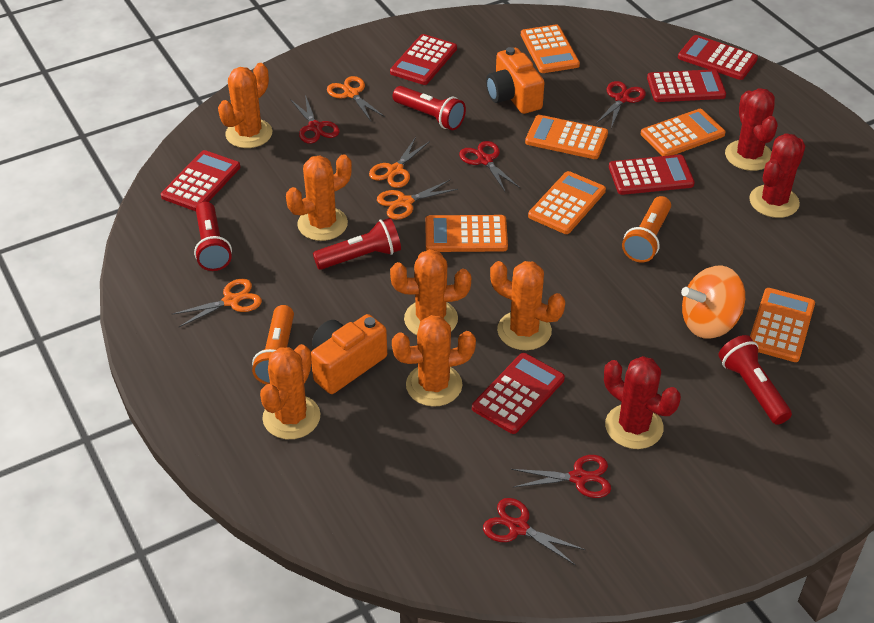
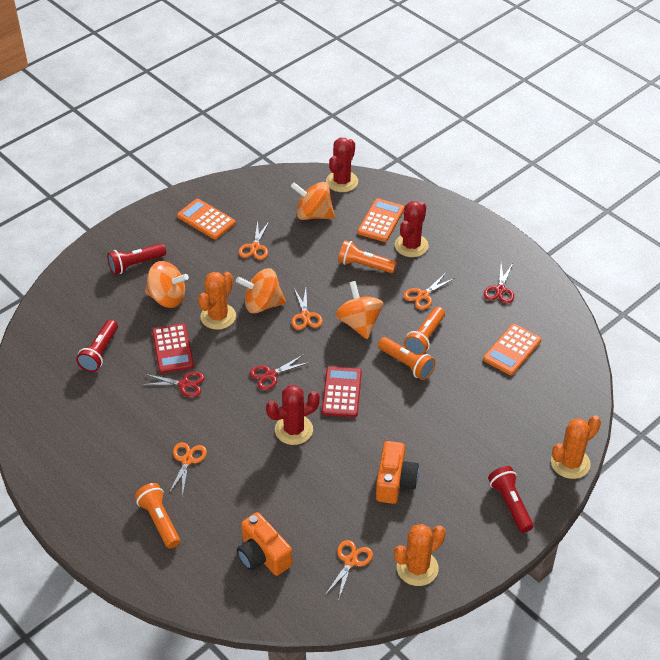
orange cactus: [218,63,272,148] [260,344,320,439] [286,154,352,241] [390,249,471,335] [392,315,476,407] [490,261,565,350] = 6 -> [198,272,236,330] [394,524,446,586] [551,415,601,479] = 3
orange calculator: [426,215,508,252] [521,24,580,73] [525,115,608,159] [528,171,606,234] [641,109,726,156] [750,288,815,362] = 6 -> [177,199,236,239] [357,198,404,242] [483,324,541,375] = 3
orange flashlight: [252,305,294,384] [622,196,671,262] = 2 -> [135,483,180,549] [338,240,397,273] [378,337,435,380] [404,307,445,355] = 4
orange scissors: [172,279,262,327] [327,76,385,121] [369,137,430,188] [377,180,458,220] = 4 -> [169,442,207,497] [239,221,269,260] [291,288,323,330] [325,540,373,601] [403,273,455,310] = 5
orange spinning top: [681,266,745,339] = 1 -> [145,261,189,308] [236,268,286,313] [291,182,335,220] [336,281,384,339] = 4
red calculator: [161,150,240,211] [390,34,457,85] [472,353,565,434] [609,154,695,195] [647,69,726,102] [678,35,758,80] = 6 -> [152,323,194,373] [322,366,362,417] = 2
red flashlight: [194,202,232,271] [313,218,401,270] [393,86,466,130] [718,335,792,425] = 4 -> [76,320,118,372] [107,244,166,275] [488,466,533,533] = 3
red scissors: [290,95,339,144] [459,141,520,193] [483,498,586,565] [511,455,611,498] [596,81,646,128] = 5 -> [142,371,205,397] [249,354,310,390] [484,263,514,304] = 3

